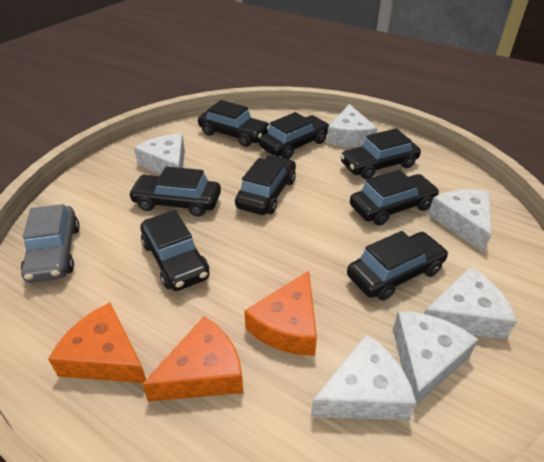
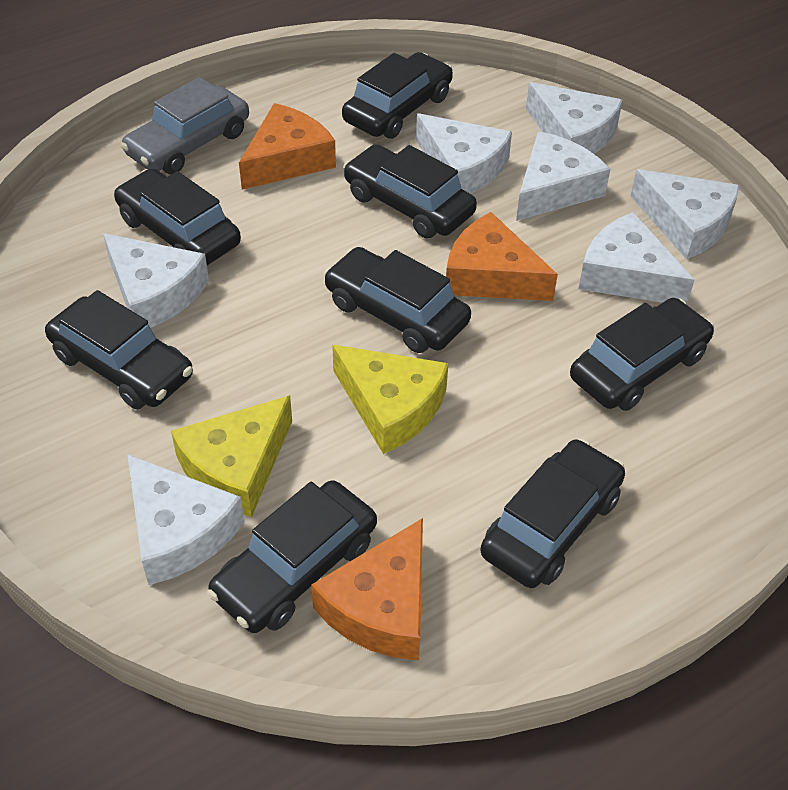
white cheese: [134,134,185,174] [311,334,416,420] [327,104,377,147] [393,311,479,405] [424,267,517,339] [428,190,491,253] = 6 -> [103,233,209,328] [127,454,244,585] [416,113,512,194] [516,131,610,221] [526,82,623,154] [578,212,694,305] [631,169,740,260] = 7
yellow cheese: none = 0 -> [171,395,292,517] [332,345,448,454] = 2

